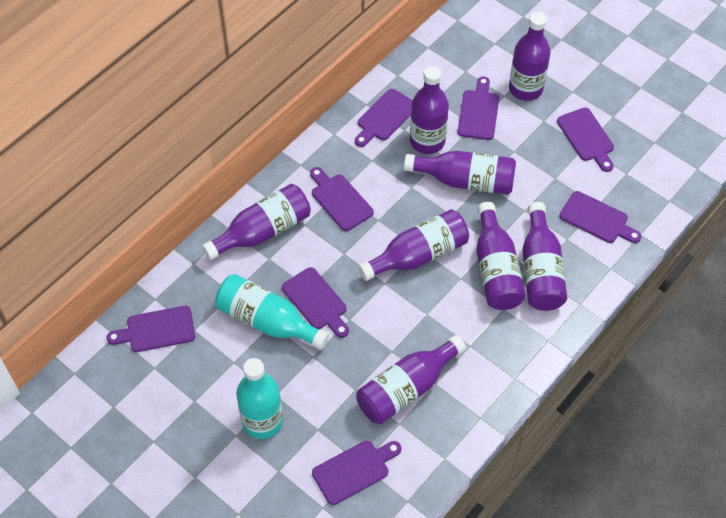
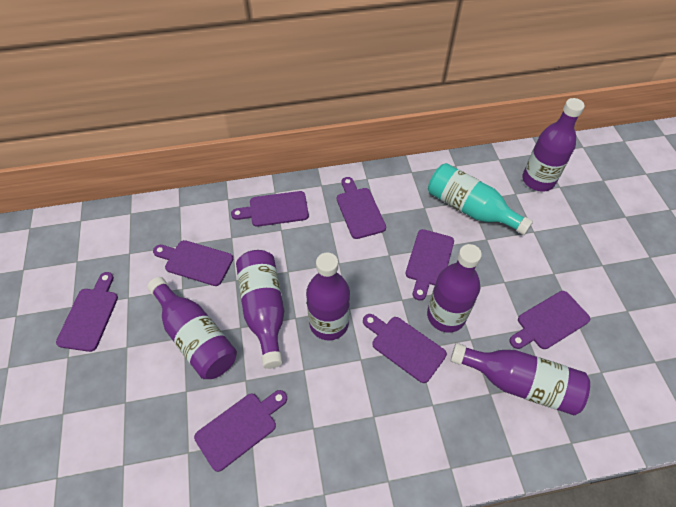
purple bottle: [202,184,311,260] [356,335,466,424] [358,209,469,281] [404,151,516,195] [410,66,449,154] [476,202,526,310] [509,12,551,101] [522,202,567,311] = 8 -> [147,277,237,379] [236,250,284,369] [306,253,350,340] [427,244,482,333] [451,343,590,415] [522,98,585,192] = 6
turquoise bottle: [215,274,329,350] [236,358,283,439] = 2 -> [428,163,533,235] = 1

